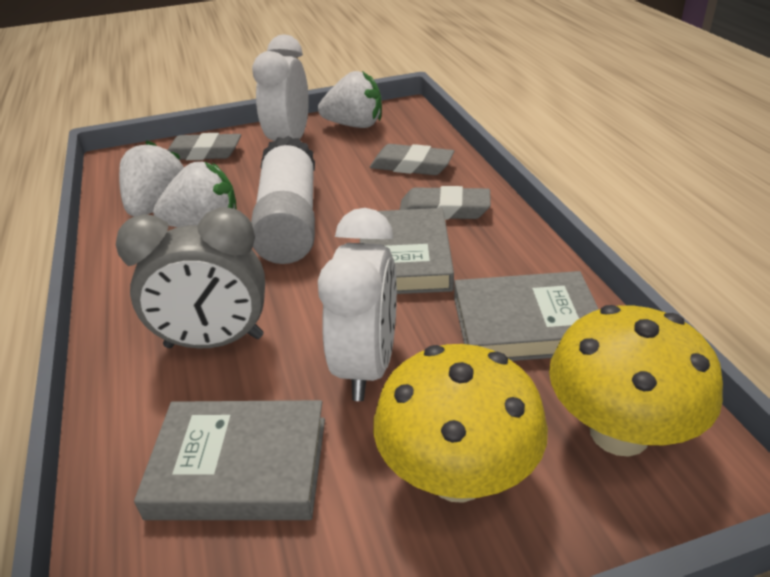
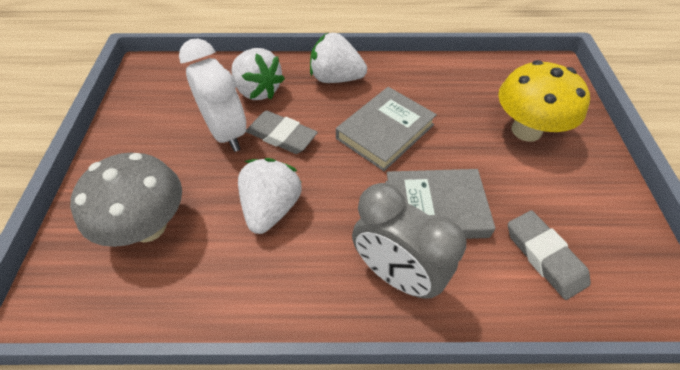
grey book: [134,400,325,520] [360,208,454,294] [454,271,599,361] = 3 -> [336,87,437,171] [385,169,496,239] = 2
grey eraser: [168,133,241,160] [370,144,454,175] [400,186,491,220] = 3 -> [246,111,318,154] [508,210,591,300] = 2
grey mushroom: none = 0 -> [70,153,182,247] = 1
white clock: [252,35,309,141] [318,208,397,401] = 2 -> [179,39,246,152] = 1
white glue stick: [251,136,315,264] = 1 -> none = 0
yellow mushroom: [373,344,548,503] [549,305,723,457] = 2 -> [498,60,590,142] = 1

